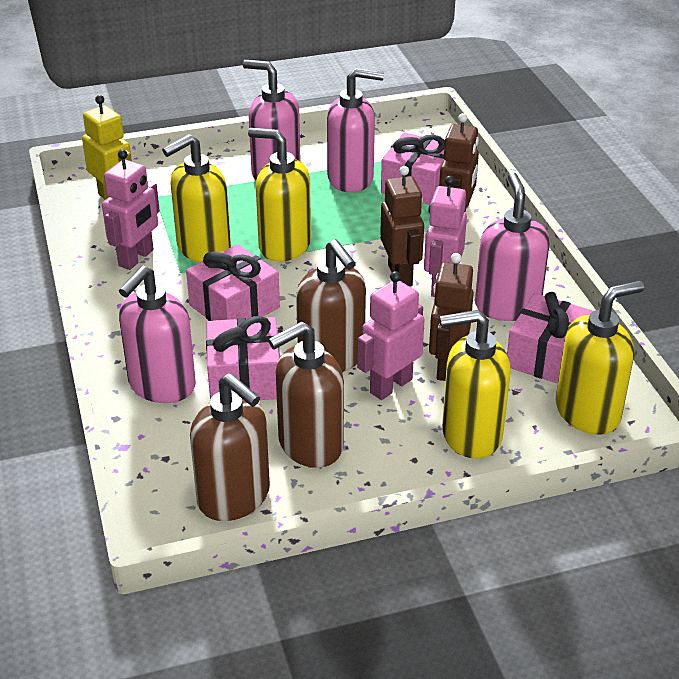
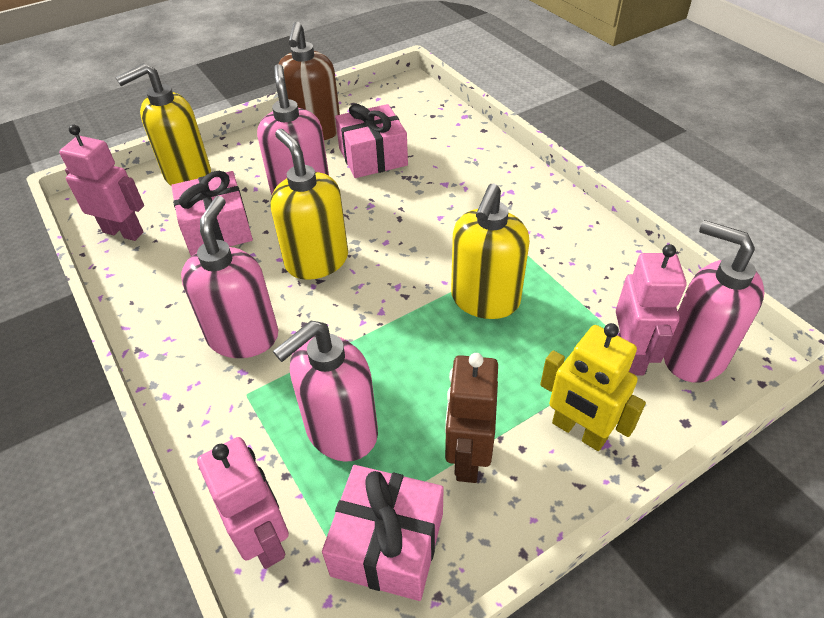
brown robot: [380,166,424,286] [429,253,474,381] [439,113,479,212] = 3 -> [445,353,498,483] = 1
brown soap dispenser: [190,373,270,521] [268,321,344,468] [296,239,366,372] = 3 -> [279,22,340,140] = 1
pink gift: [186,244,280,321] [206,316,280,400] [381,132,445,205] [507,292,593,384] = 4 -> [171,171,253,256] [322,465,444,601] [335,104,408,178] = 3
yellow soap dispenser: [162,134,231,262] [248,128,311,262] [440,310,511,459] [556,281,644,435] = 4 -> [115,63,211,186] [271,129,348,280] [451,184,530,319] = 3

